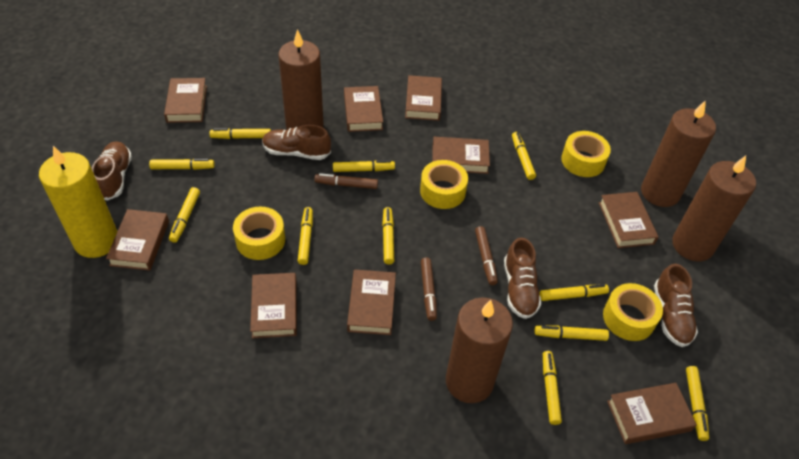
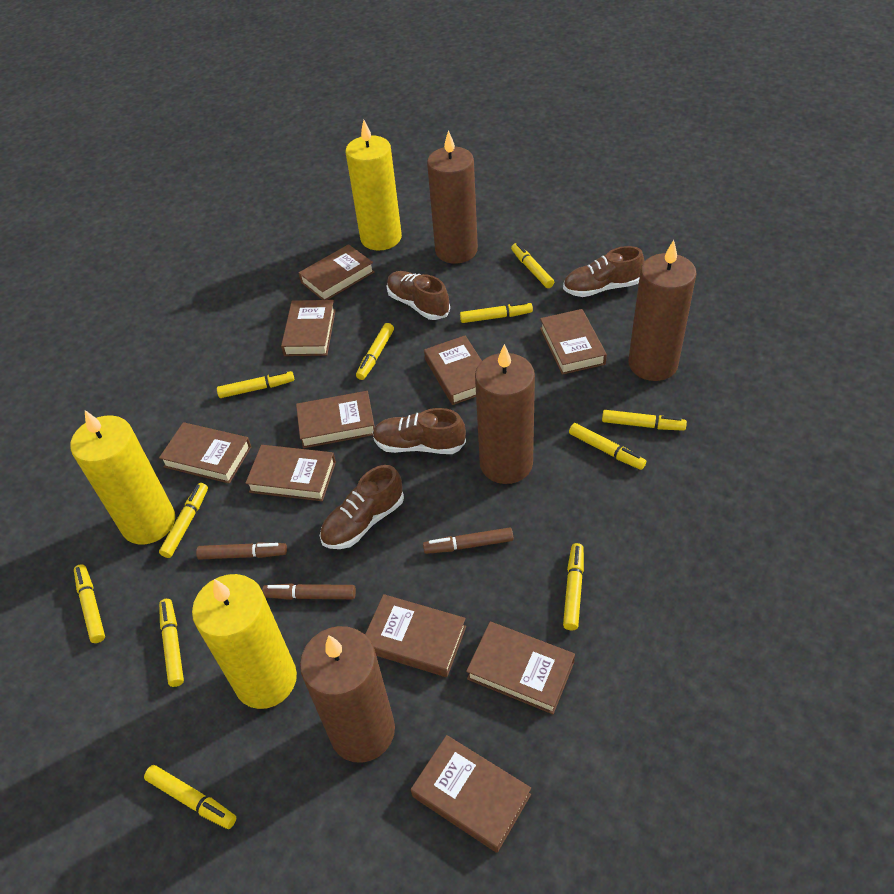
brown book: [106,209,169,271] [164,78,207,123] [250,273,297,338] [344,86,383,132] [347,269,396,335] [405,75,442,121] [432,137,490,174] [599,192,658,248] [607,383,697,444] = 9 -> [159,422,251,484] [245,445,336,501] [281,300,336,356] [296,391,375,448] [299,244,374,300] [365,594,466,677] [411,735,531,853] [424,336,482,405] [466,622,575,714] [540,309,607,375] = 10
yellow candle: [39,146,118,258] = 1 -> [70,410,175,545] [192,574,297,709] [346,120,402,251] = 3
yellow tape: [233,207,285,260] [420,160,468,209] [561,131,611,177] [603,283,663,341] = 4 -> none = 0

